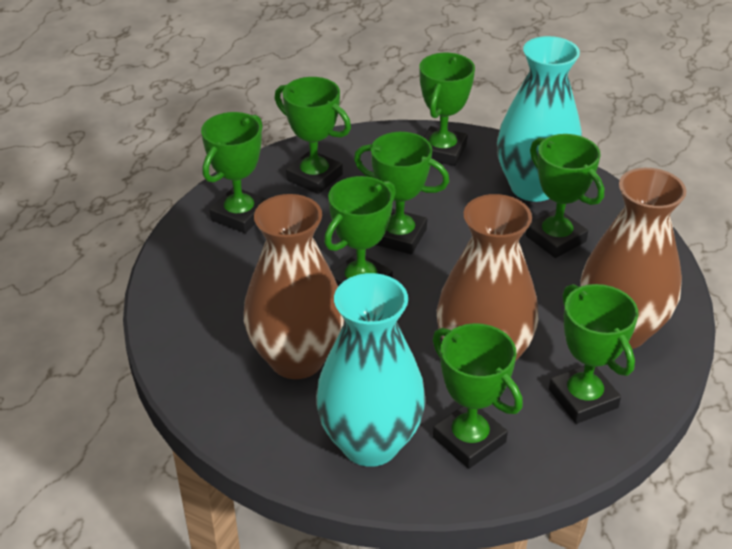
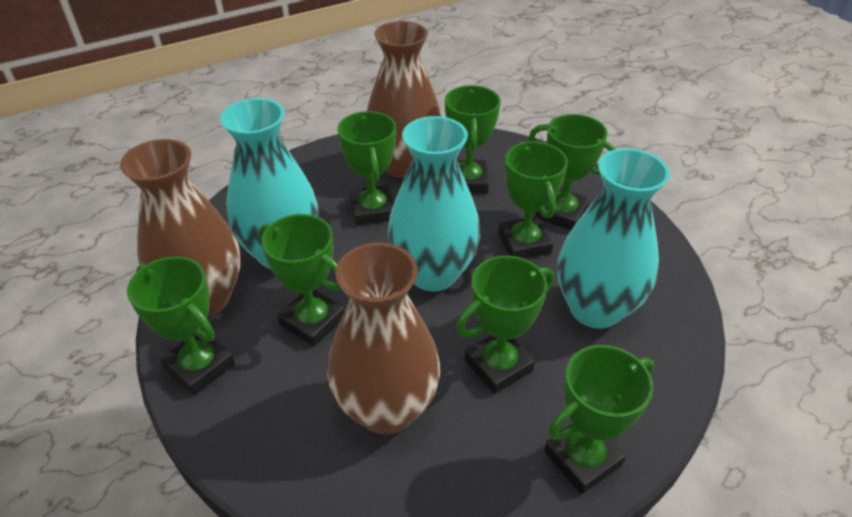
turquoise vase: [316,273,426,467] [497,36,582,202] = 2 -> [220,98,319,269] [388,116,480,291] [557,148,670,329] = 3

